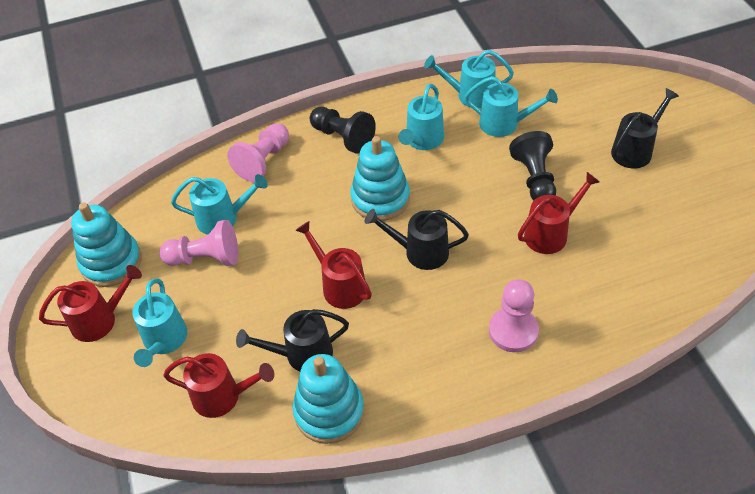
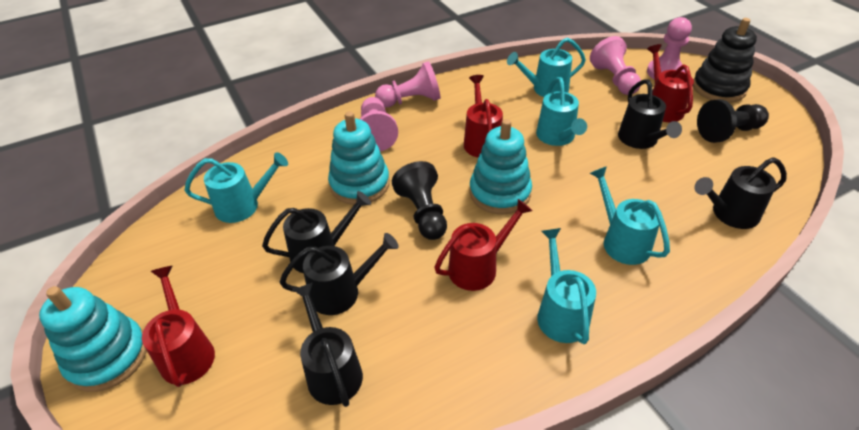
black stacking toy: none = 0 -> [693,18,757,103] = 1
black watering can: [236,309,349,372] [365,209,469,270] [611,88,679,169] = 3 -> [262,191,371,273] [280,233,399,315] [293,283,363,407] [618,79,682,149] [694,157,787,229] = 5
pink pawn: [159,220,238,266] [227,123,289,182] [489,279,539,352] = 3 -> [360,97,398,151] [375,61,441,107] [590,36,641,95] [647,17,692,80] = 4

